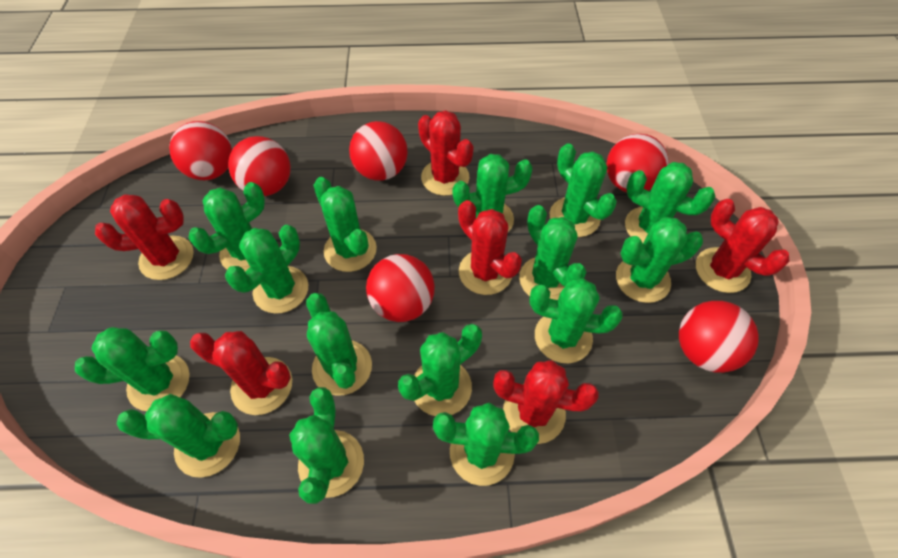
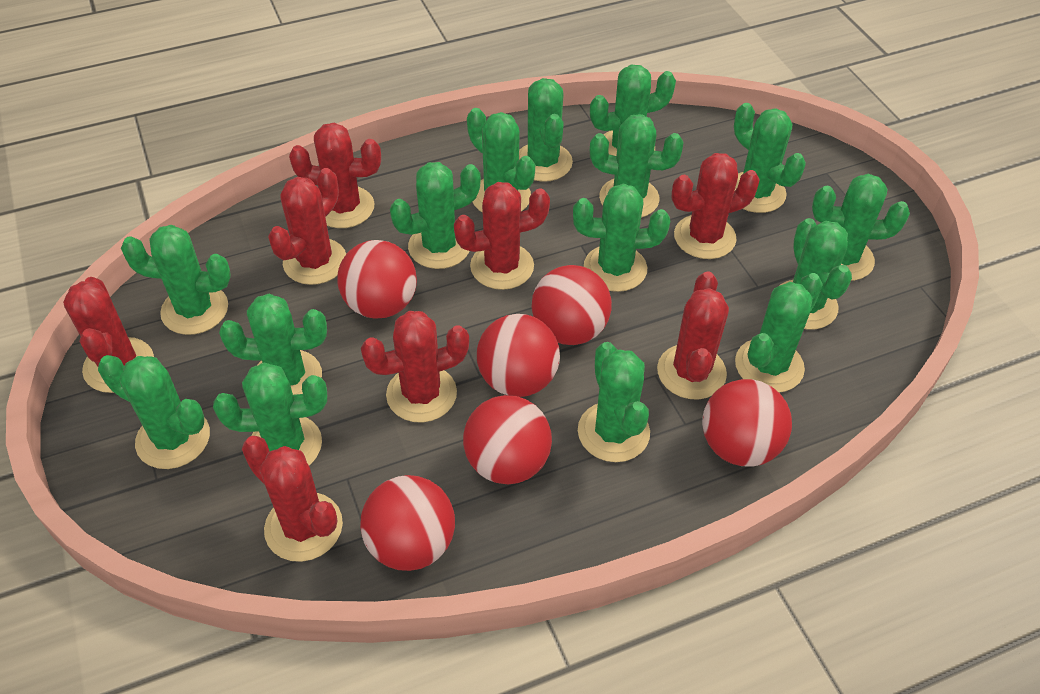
red cactus: [95,194,194,280] [190,331,292,415] [418,110,474,196] [458,200,522,295] [493,360,599,444] [696,199,790,293] = 6 -> [63,277,154,393] [242,436,343,562] [268,168,346,285] [289,123,381,228] [361,311,469,423] [454,182,550,290] [657,271,729,399] [671,153,760,259] = 8

